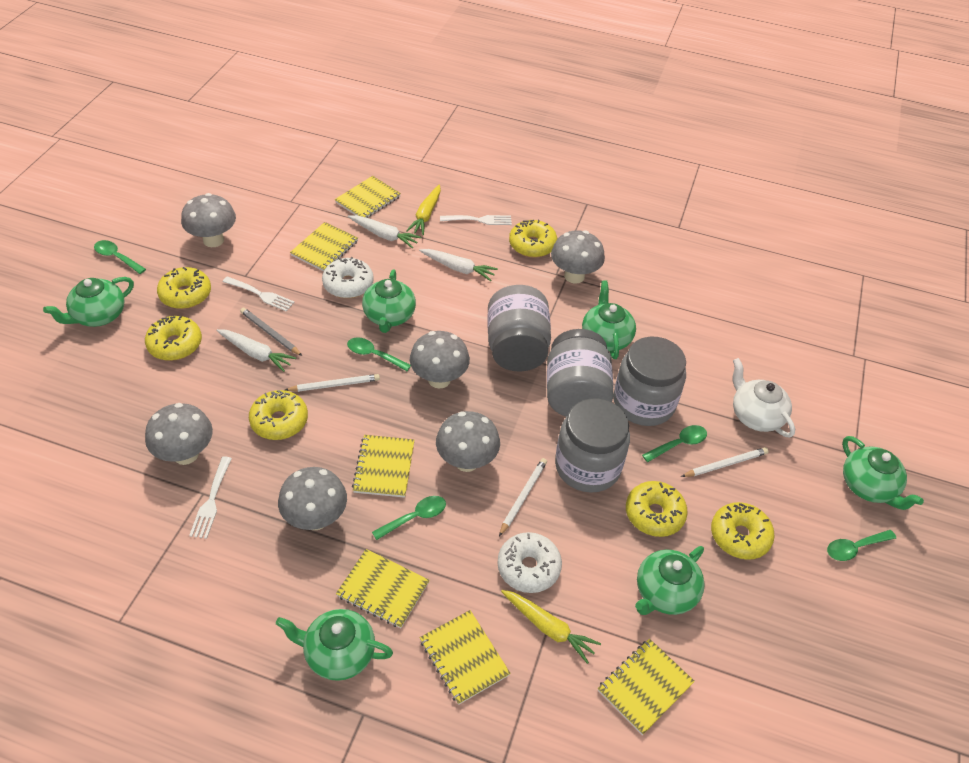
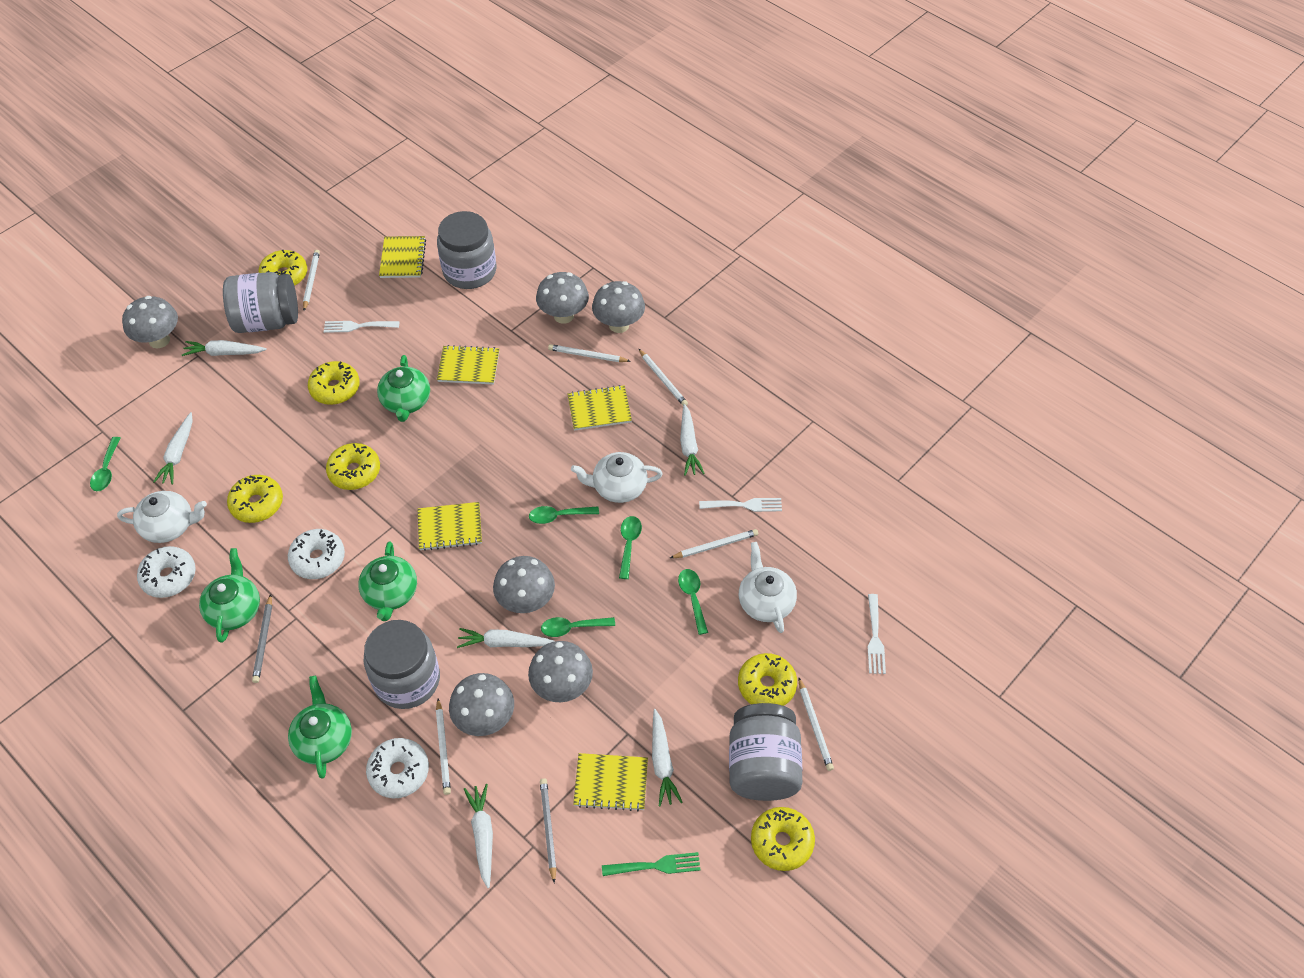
green fork: none = 0 -> [602,852,700,876] = 1
green teapot: [43,277,134,327] [276,609,393,681] [362,269,416,333] [582,280,636,359] [635,546,705,615] [842,436,924,510] = 6 -> [199,548,260,643] [288,676,352,778] [358,542,417,621] [377,355,430,422] = 4
grey pencil: [240,308,302,356] = 1 -> [252,594,272,683] [540,778,556,883] = 2
white carrot: [216,329,296,372] [348,215,421,249] [419,249,498,281] = 3 -> [153,412,193,485] [182,340,267,356] [457,628,554,648] [464,784,493,888] [652,709,682,806] [680,404,705,476] = 6
white donut: [322,257,374,298] [497,532,562,593] = 2 -> [137,546,196,598] [288,529,345,579] [366,738,429,798] = 3
white pencil: [285,374,380,392] [499,458,547,536] [681,447,769,477] = 3 -> [303,250,320,311] [436,698,451,795] [548,344,631,362] [639,349,688,406] [670,529,758,558] [799,678,834,771] = 6
white teapot: [733,358,795,438] = 1 -> [117,491,207,543] [571,452,663,503] [739,542,797,633] = 3
yellow carrot: [406,185,441,235] [501,590,601,664] = 2 -> none = 0
yellow notebook: [290,222,358,271] [335,176,401,218] [336,549,429,628] [352,435,414,498] [420,610,511,705] [598,639,695,735] = 6 -> [379,236,426,278] [418,502,482,551] [437,345,499,384] [567,385,632,431] [573,753,648,811] = 5

